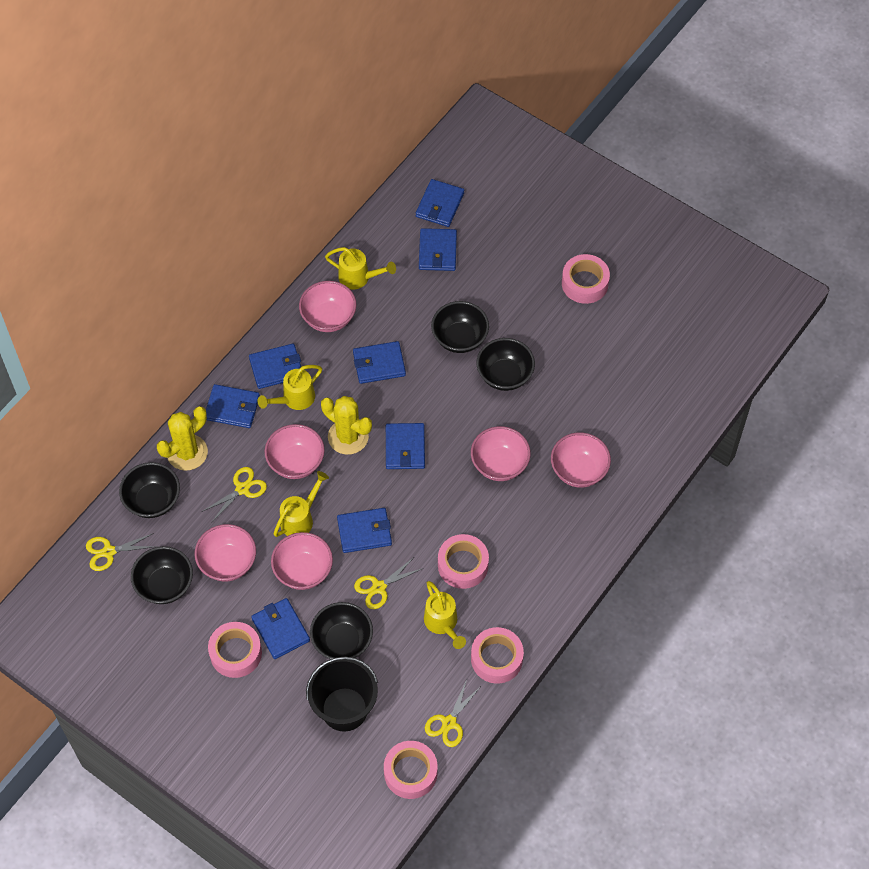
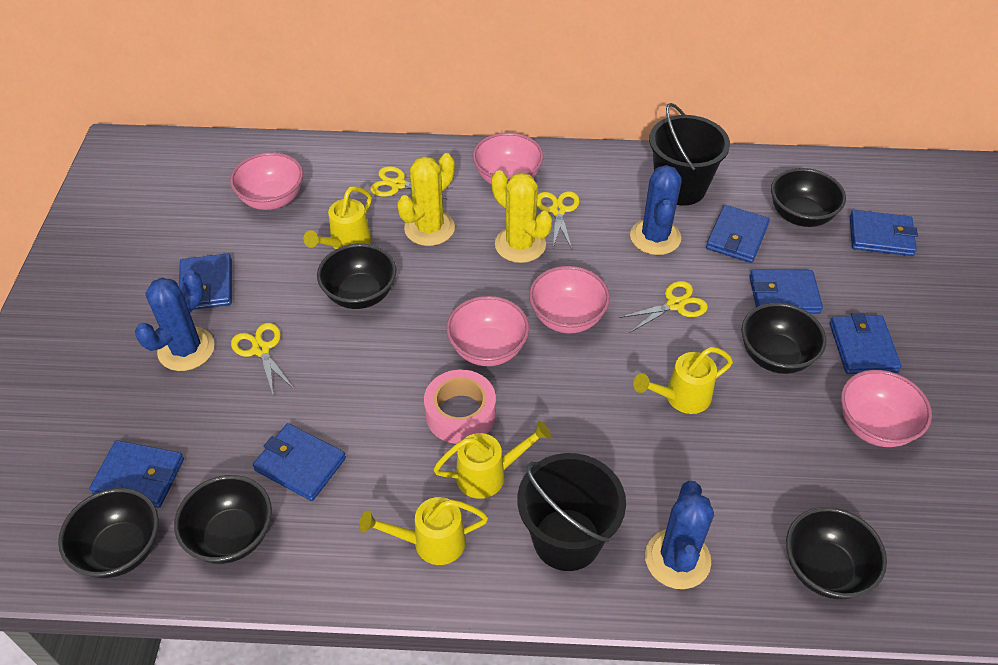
black bowl: [119,462,180,518] [131,546,193,604] [310,602,373,659] [431,301,489,353] [476,338,535,391] = 5 -> [58,488,159,578] [174,475,272,564] [317,244,396,309] [741,303,826,374] [771,168,846,227] [786,507,887,599] = 6
black bucket: [306,656,378,732] = 1 -> [517,453,626,571] [649,103,730,206] = 2
blue cactus: none = 0 -> [135,270,215,371] [630,165,682,255] [645,481,714,589] = 3
blue wallet: [206,384,260,428] [249,344,301,389] [251,598,310,659] [337,508,392,553] [353,341,406,384] [386,423,425,469] [416,179,464,227] [419,228,457,271] = 8 -> [89,440,184,508] [179,253,232,310] [253,423,346,501] [706,205,770,263] [749,270,823,314] [830,313,901,374] [850,210,918,256] = 7
pink bowl: [195,524,256,582] [265,424,325,479] [271,532,333,590] [299,281,356,332] [471,426,531,481] [551,432,611,487] = 6 -> [230,152,303,210] [446,296,529,366] [473,132,543,184] [529,266,610,333] [841,370,932,447] = 5
pink tape: [208,622,262,678] [384,741,438,799] [438,534,489,589] [471,627,524,684] [562,254,610,304] = 5 -> [424,370,496,444] = 1

